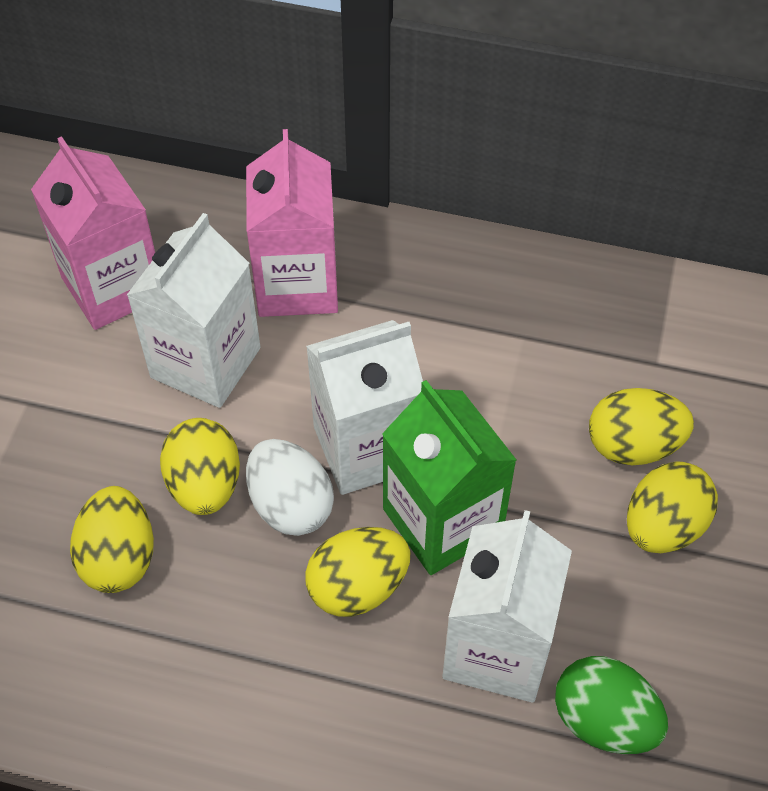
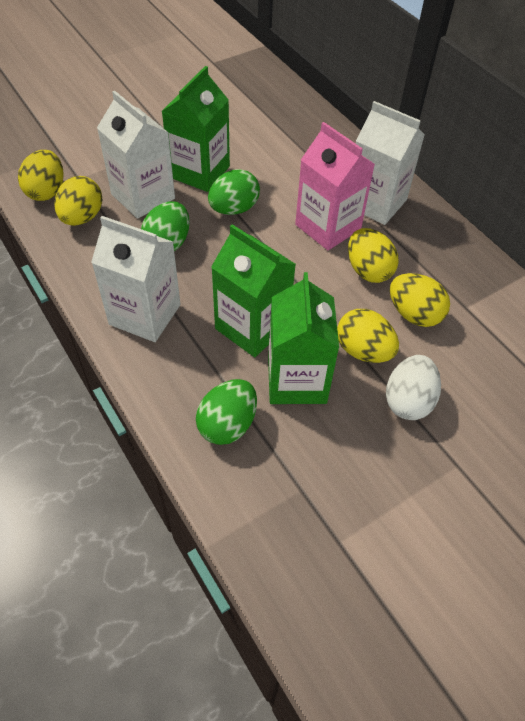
green carton: [382,380,517,575] = 1 -> [162,66,230,192] [211,224,296,357] [268,272,339,404] = 3
green egg: [555,656,668,754] = 1 -> [141,201,190,251] [196,379,257,445] [208,169,260,215] = 3
pink carton: [31,136,155,330] [246,129,338,317] = 2 -> [295,122,375,250] = 1

